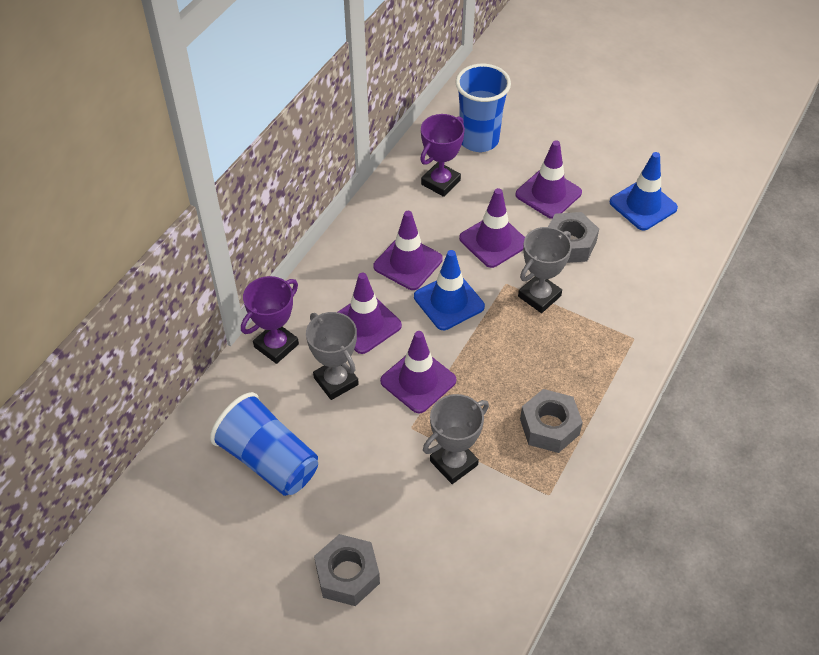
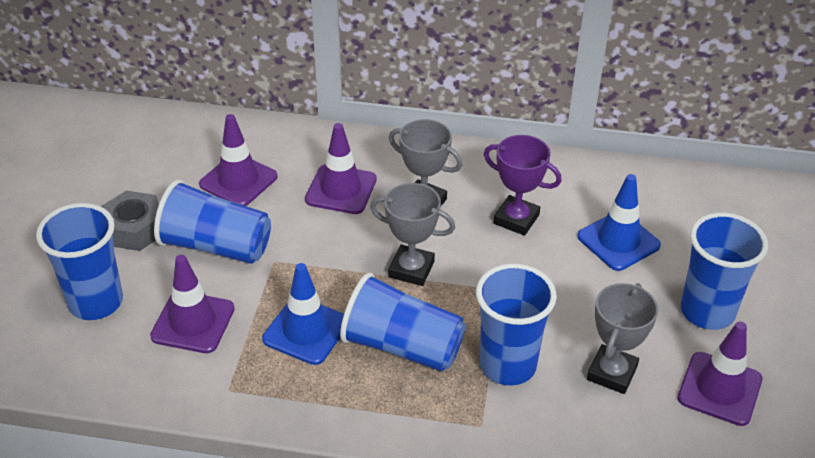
blue cup: [210,392,318,496] [456,64,511,152] = 2 -> [36,203,123,320] [154,180,271,264] [340,273,466,372] [476,264,557,386] [681,213,768,330] = 5
grey nut: [314,534,380,606] [520,389,583,453] [548,212,599,263] = 3 -> [101,191,159,251] = 1
purple traffic cone: [338,273,402,354] [373,211,443,290] [380,331,457,413] [459,188,525,268] [515,140,582,219] = 5 -> [150,255,235,353] [199,114,278,206] [305,123,377,214] [678,321,762,426] = 4
purple trophy: [241,276,299,364] [420,114,465,197] = 2 -> [484,135,562,236] = 1

